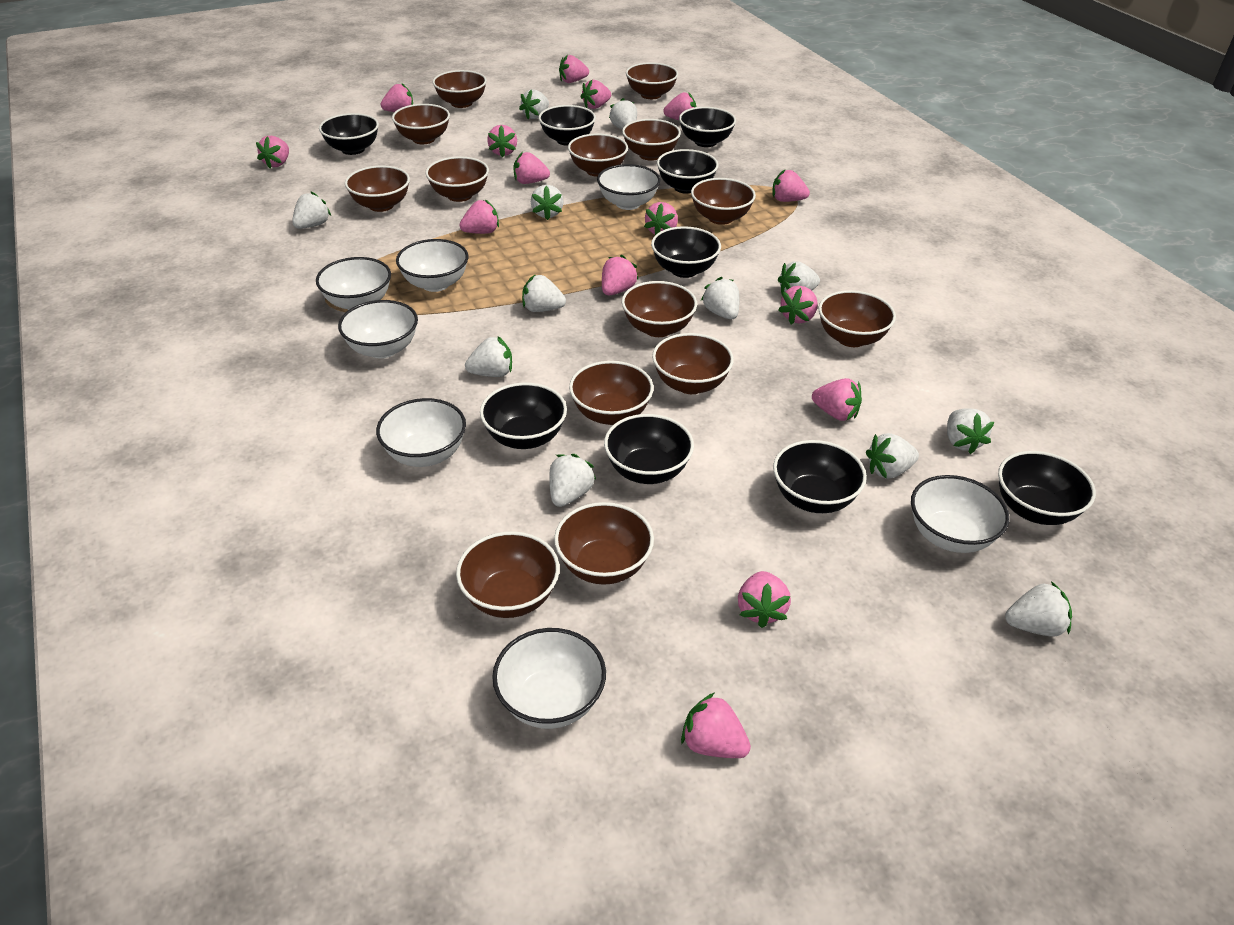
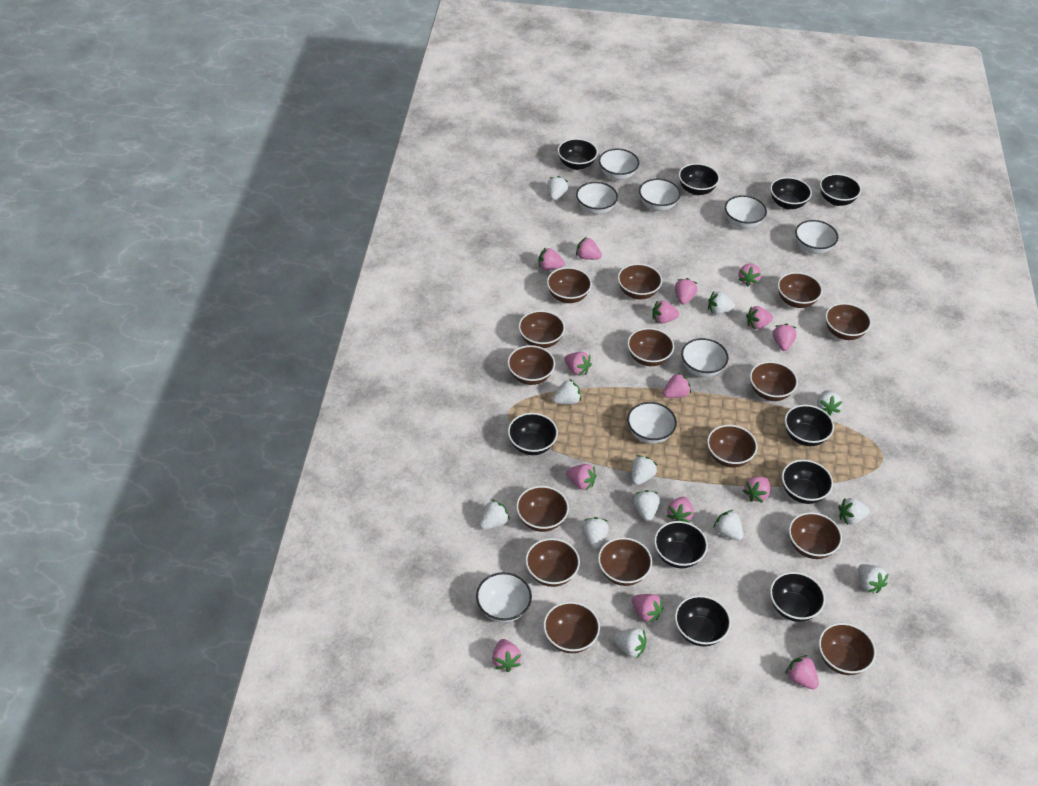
black bowl: [319,113,379,155] [480,383,567,449] [539,105,596,146] [604,414,694,484] [651,226,721,278] [657,149,719,194] [679,107,736,147] [773,440,867,513] [998,451,1096,525] = 9 -> [508,413,558,455] [558,138,598,170] [654,521,708,568] [675,595,731,647] [679,163,720,195] [770,177,812,209] [770,572,825,622] [782,460,833,504] [785,405,834,446] [820,174,861,206] = 10
brown bowl: [345,165,410,212] [392,104,450,144] [425,156,489,202] [433,70,487,108] [456,531,560,618] [554,502,654,585] [568,134,628,177] [569,361,654,425] [622,119,681,161] [622,281,697,337] [626,62,678,99] [652,333,734,394] [691,178,756,225] [819,290,896,347] = 14 -> [507,345,555,385] [516,486,569,532] [518,310,565,348] [525,538,580,587] [543,602,600,653] [547,267,592,303] [598,537,652,586] [618,263,662,299] [627,328,674,366] [707,425,757,467] [750,361,798,401] [778,272,823,308] [789,512,842,559] [819,623,876,675] [825,303,871,340] = 15
white bowl: [316,257,391,310] [338,300,418,359] [376,398,466,467] [396,239,468,292] [492,628,606,729] [597,164,660,210] [911,475,1010,553] = 7 -> [476,572,532,623] [576,182,618,215] [599,149,639,180] [627,402,677,444] [639,179,681,211] [681,338,729,377] [725,195,767,228] [795,220,838,254] = 8

